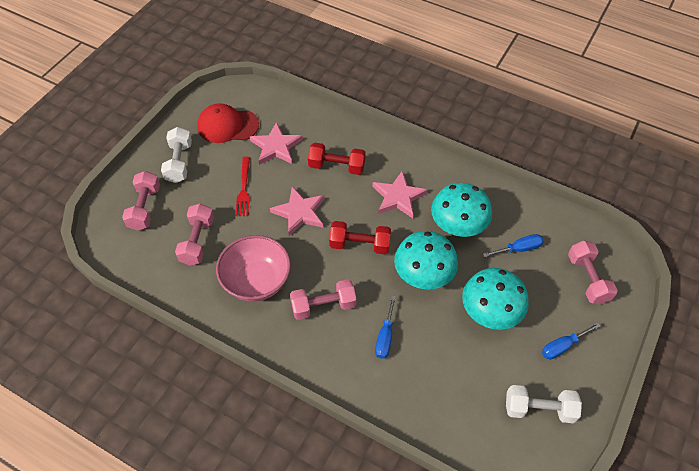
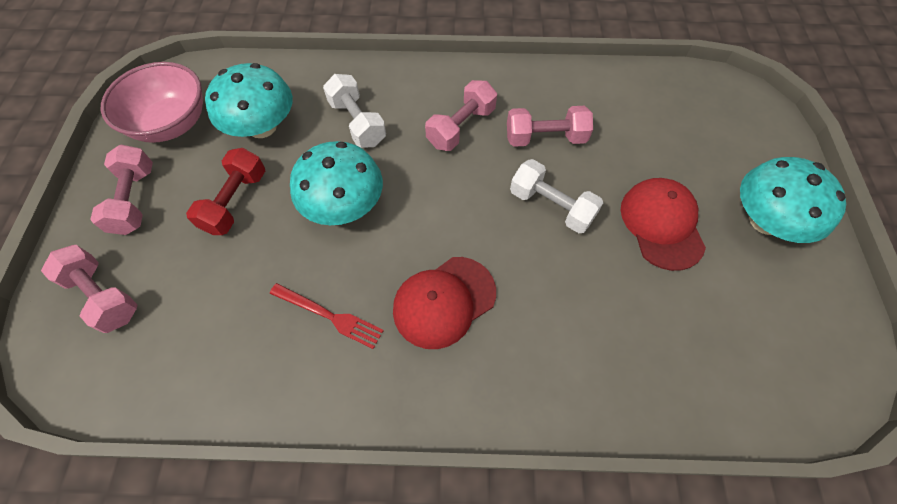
blue screwdriver: [375,296,396,359] [483,234,544,257] [542,323,601,359] = 3 -> none = 0
pink star: [250,122,303,165] [270,187,324,236] [372,171,427,218] = 3 -> none = 0
red cap: [197,103,259,143] = 1 -> [393,257,496,349] [621,178,706,271] = 2
red dumbbell: [308,143,366,175] [329,221,391,254] = 2 -> [186,148,265,235] = 1

